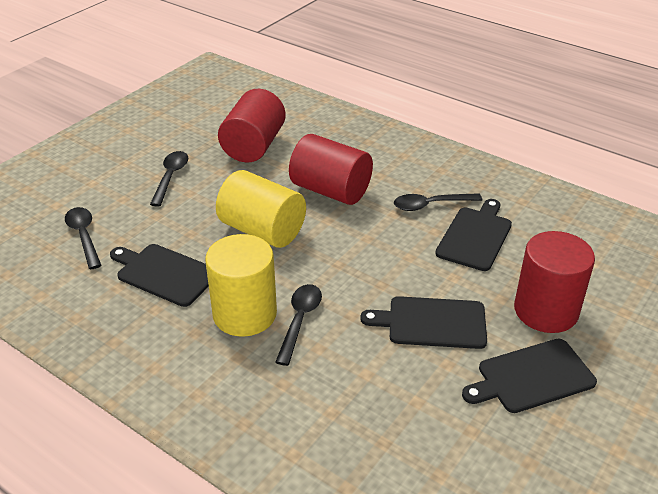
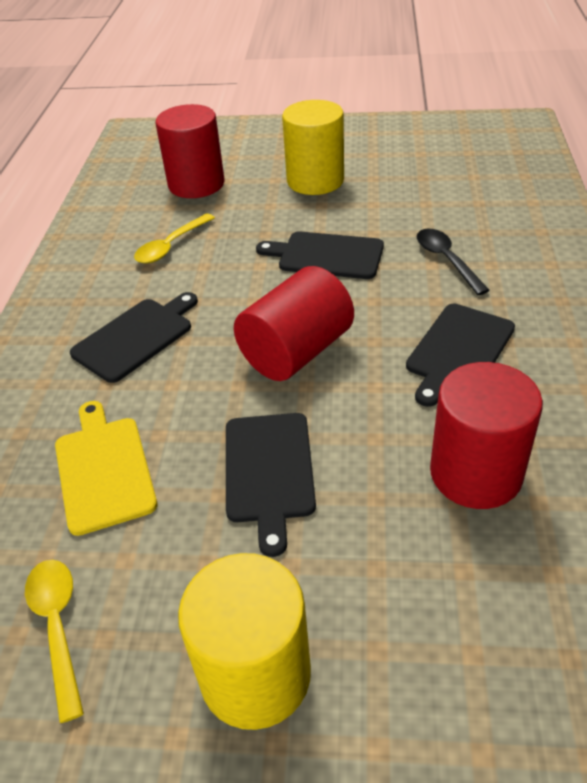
black spoon: [65,207,102,269] [150,151,188,207] [275,284,322,366] [394,193,482,211] = 4 -> [417,229,490,295] = 1
yellow cutting board: none = 0 -> [55,401,157,536] = 1
yellow spoon: none = 0 -> [25,560,84,723] [134,213,215,264] = 2

